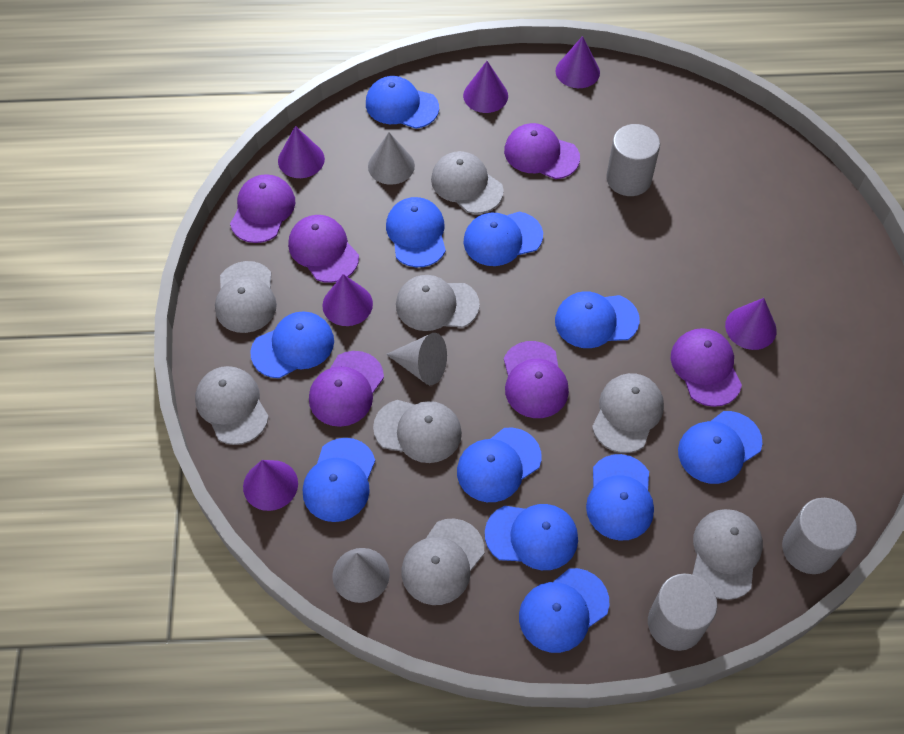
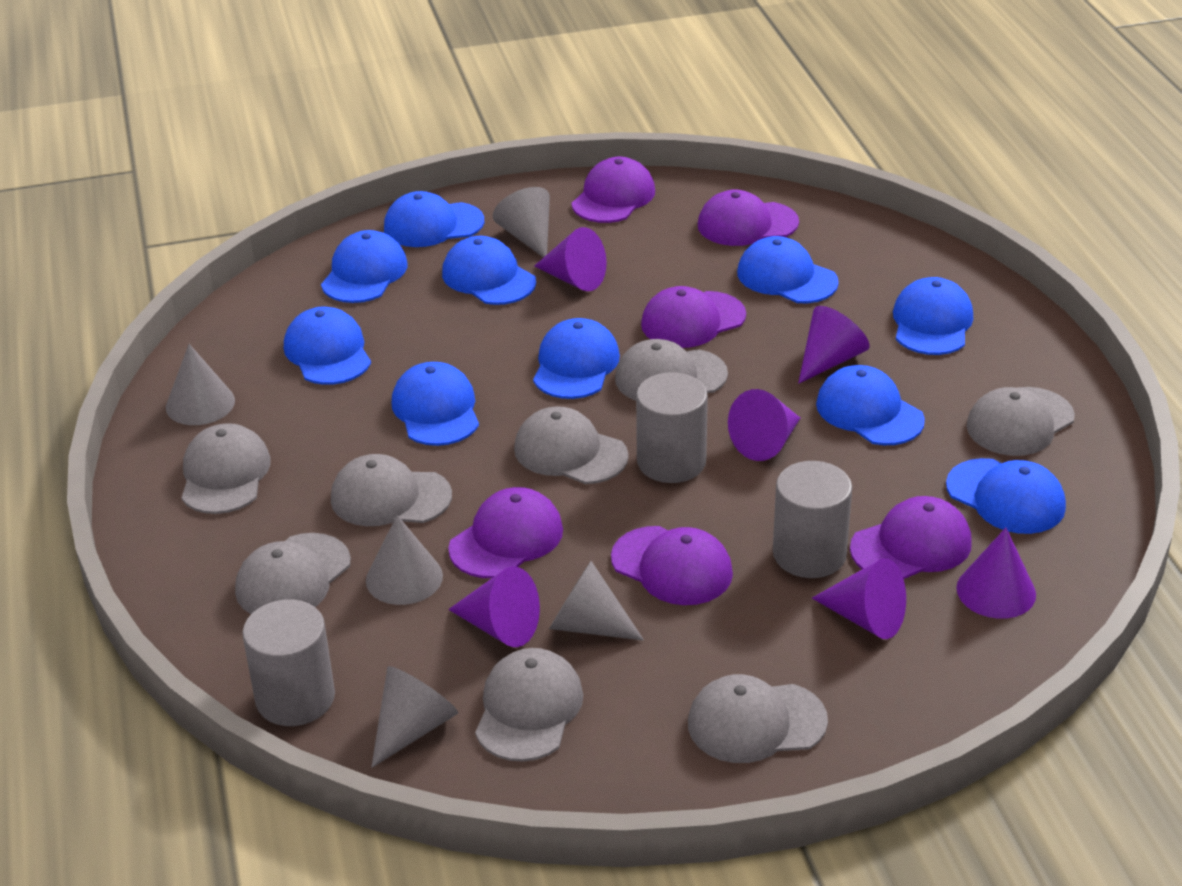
blue cap: [251,311,334,378] [303,438,375,522] [366,76,439,129] [386,197,446,267] [457,428,542,502] [464,212,543,266] [485,504,578,570] [519,568,610,653] [555,291,640,348] [586,454,654,541] [678,411,762,484] = 11 -> [284,307,371,385] [321,230,408,303] [384,191,484,247] [392,362,479,446] [442,236,536,305] [533,318,620,399] [737,236,839,303] [816,365,925,445] [893,277,973,355] [946,458,1066,534] = 10
grey cone: [333,548,390,603] [368,132,415,185] [386,333,447,385] = 3 -> [166,344,235,425] [366,515,443,605] [371,666,458,768] [493,187,550,258] [549,561,644,641] = 5

